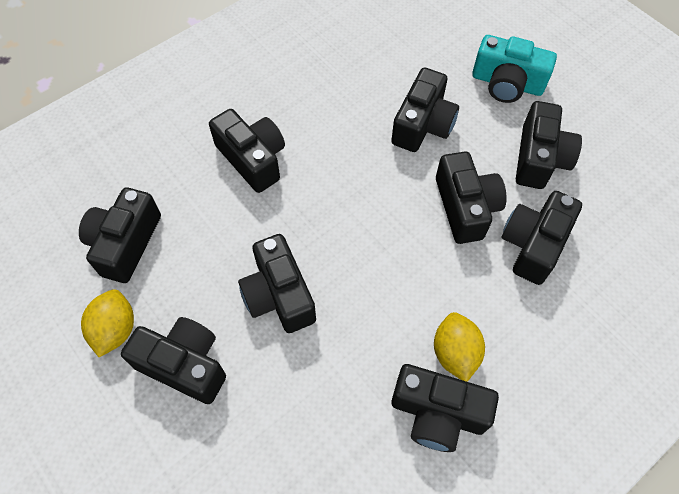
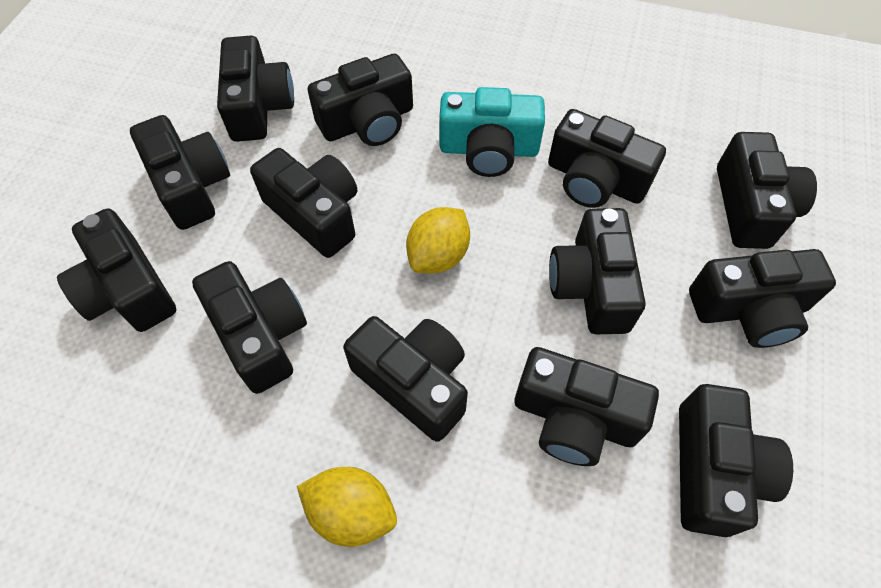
black camera: [79,188,161,283] [121,317,226,404] [209,109,285,193] [238,234,316,333] [391,68,459,152] [392,364,499,452] [436,152,506,244] [502,191,582,285] [516,101,582,189] = 9 -> [57,208,176,332] [130,115,230,230] [192,261,307,394] [217,36,294,142] [250,148,357,258] [308,54,413,146] [343,316,468,442] [514,347,659,466] [548,109,666,208] [549,208,646,334] [679,384,793,537] [689,249,836,348] [717,132,817,249] = 13

